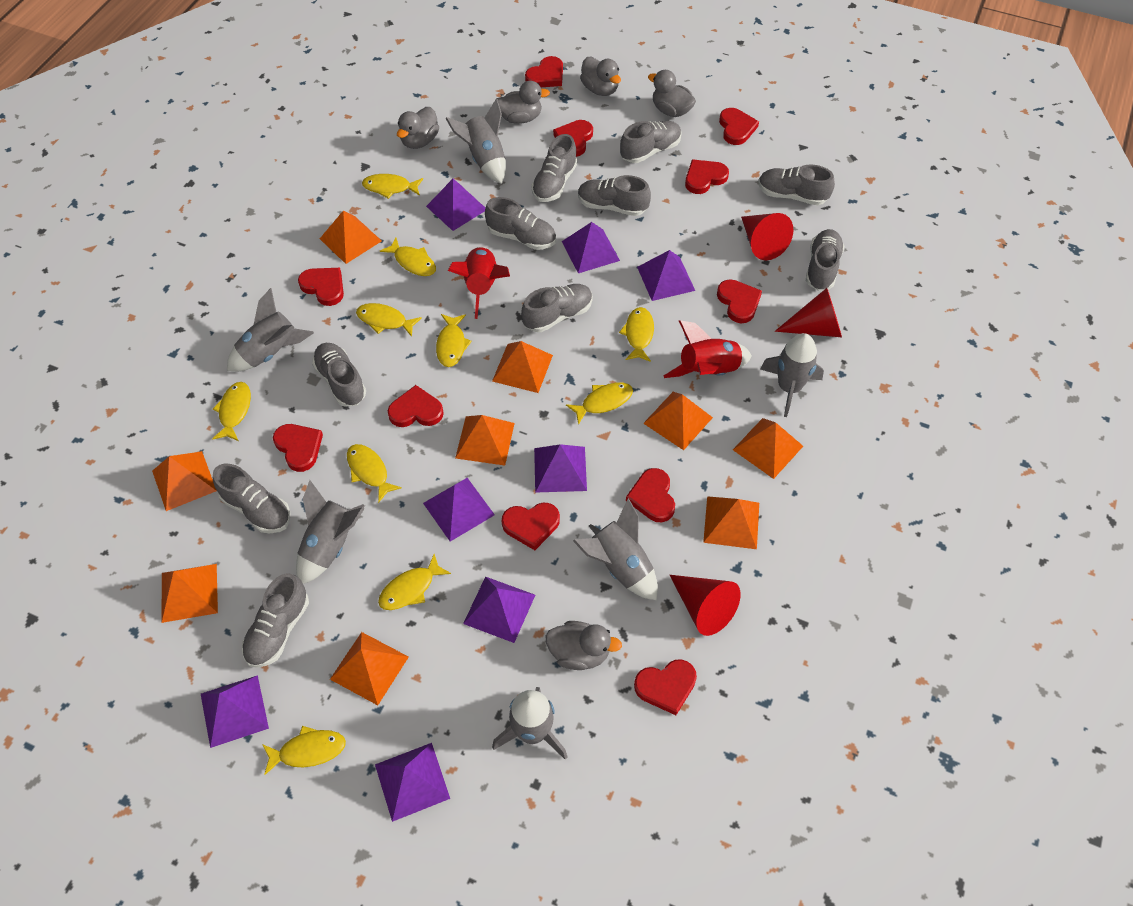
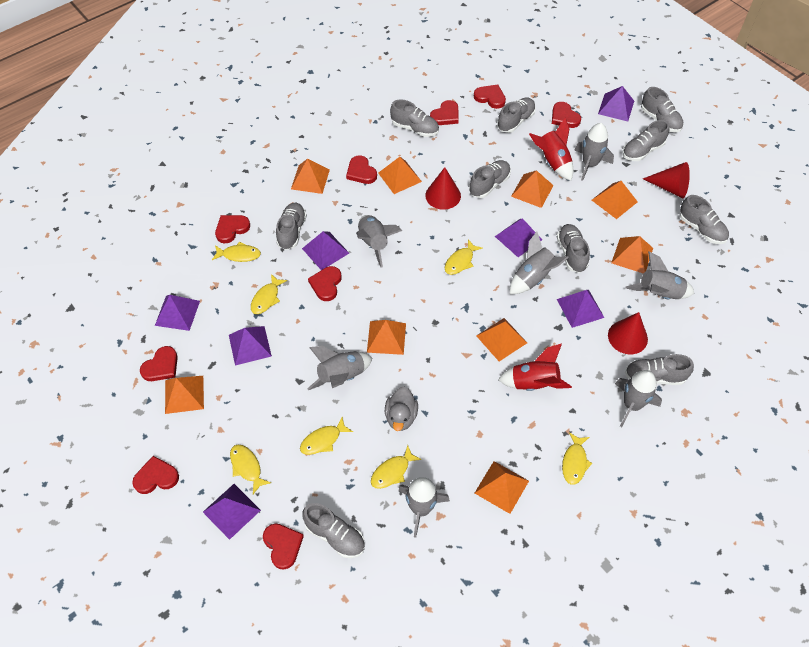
grey duck: [397,107,439,149] [496,81,550,124] [546,621,622,670] [580,57,621,96] [648,70,696,117] = 5 -> [385,387,418,431] = 1
grey rocket: [227,288,314,372] [296,480,365,584] [445,99,506,184] [492,687,567,760] [573,498,658,600] [760,333,824,417] = 6 -> [307,346,373,390] [356,215,402,268] [399,477,450,538] [510,231,569,294] [574,123,614,181] [615,370,662,427] [625,251,694,299] = 7
purple pyramid: [201,675,269,748] [375,743,450,822] [423,478,495,542] [426,178,485,231] [463,577,535,643] [534,444,587,493] [562,222,620,273] [637,250,695,301] = 8 -> [155,295,200,331] [203,484,261,540] [229,326,272,366] [302,231,349,270] [495,218,542,257] [557,290,604,328] [598,86,634,121] = 7
red heart: [273,424,323,472] [298,268,344,306] [388,385,444,427] [502,503,560,550] [525,56,563,87] [553,120,593,157] [626,468,675,522] [634,659,697,715] [685,159,729,194] [717,279,762,323] [719,108,759,145] = 11 -> [132,456,179,494] [140,346,178,381] [215,215,250,243] [263,524,304,570] [308,266,341,301] [346,155,377,184] [430,100,459,125] [474,85,506,109] [552,102,581,128] = 9
yellow fish: [212,382,251,441] [262,726,346,775] [347,444,402,503] [356,303,422,337] [362,174,423,199] [378,554,451,610] [380,238,436,276] [436,314,472,367] [566,382,633,425] [619,307,654,362] = 10 -> [212,241,261,262] [230,445,271,494] [251,274,287,314] [300,417,353,455] [371,445,422,489] [445,239,483,275] [562,432,592,485] = 7

